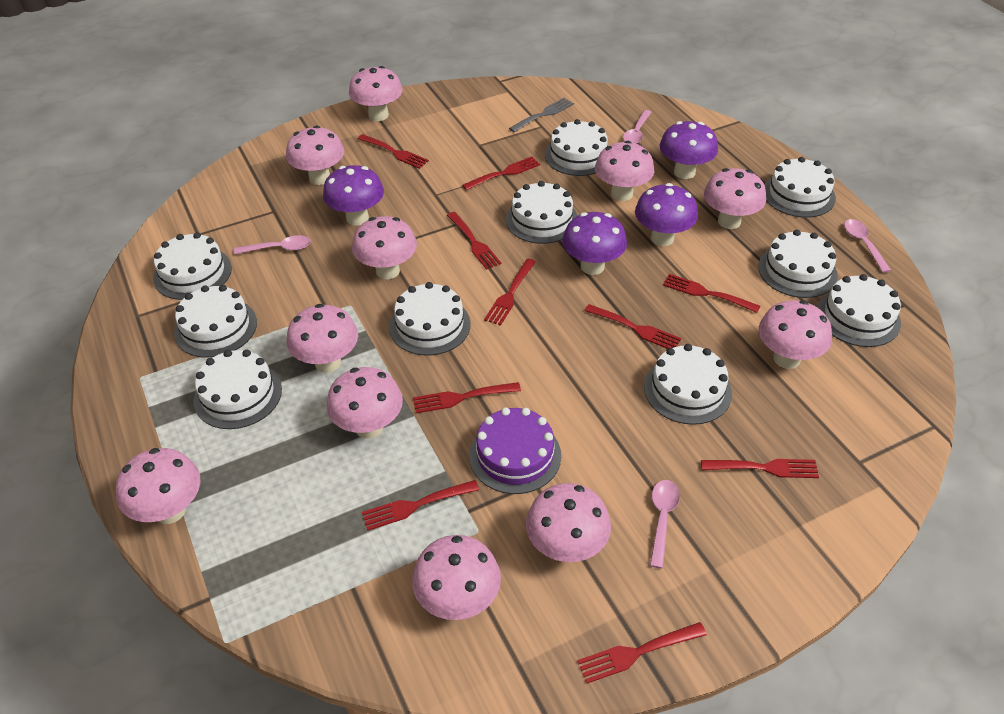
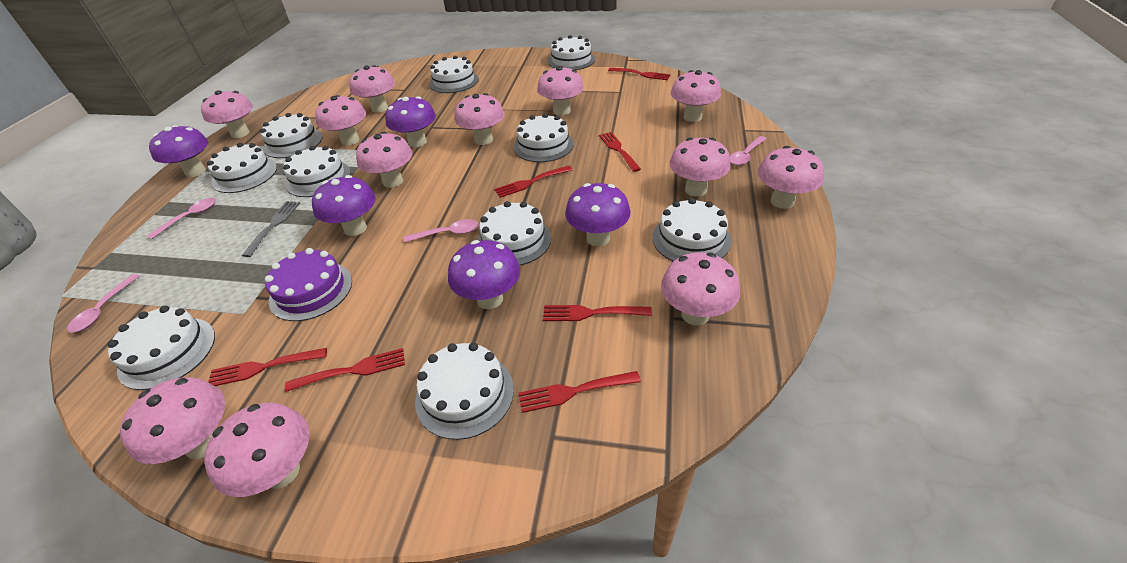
pink mushroom: [116,448,200,524] [286,126,344,185] [287,304,358,373] [326,367,403,439] [349,66,403,121] [352,216,417,279] [412,535,501,620] [526,483,611,562] [595,141,654,201] [704,168,766,229] [759,300,832,369] = 11 -> [120,377,225,464] [201,90,253,138] [204,403,310,497] [315,95,366,146] [349,65,395,113] [356,132,412,188] [454,93,504,145] [537,66,584,116] [661,252,740,325] [670,138,731,197] [671,70,721,122] [758,146,824,209] = 12
purple mushroom: [323,165,384,226] [562,212,627,275] [635,183,698,246] [660,121,718,179] = 4 -> [149,125,208,177] [312,175,376,236] [385,96,436,147] [448,240,520,309] [565,183,631,246] = 5
red fork: [358,134,429,169] [362,480,479,531] [413,382,521,413] [447,212,502,270] [462,156,540,190] [484,259,536,326] [577,622,707,684] [584,304,681,349] [663,274,760,313] [701,459,819,478] = 10 -> [208,348,327,386] [285,348,405,392] [494,166,572,198] [518,371,641,413] [543,305,652,321] [599,132,641,172] [608,68,671,80] = 7

